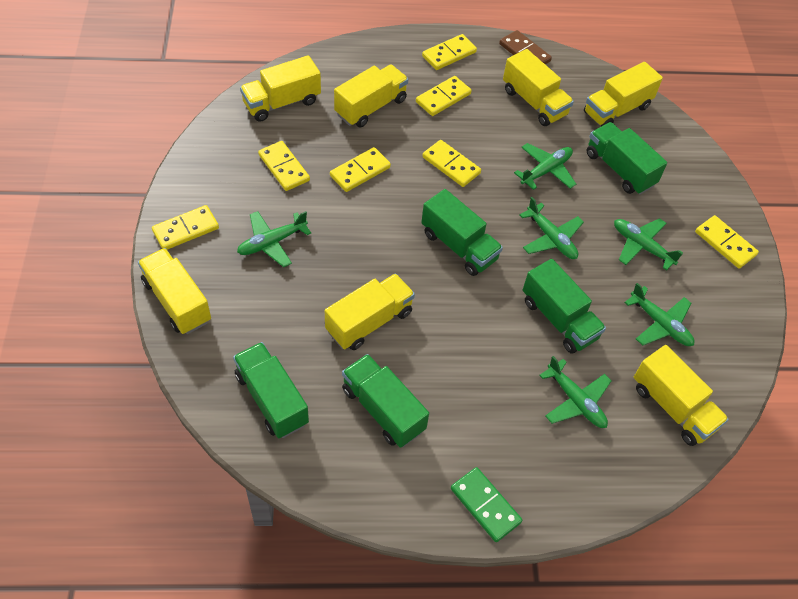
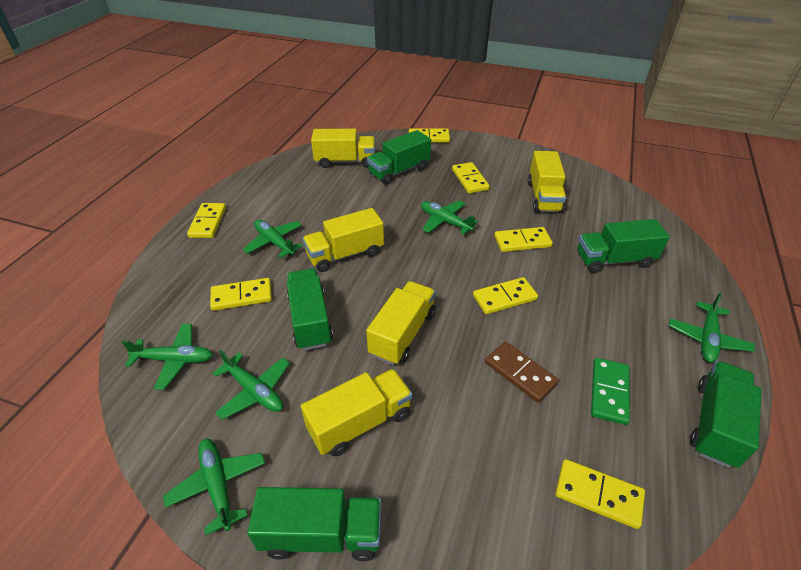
yellow truck: [138,248,211,334] [240,55,321,122] [325,274,415,350] [334,65,408,128] [503,49,574,126] [584,62,663,126] [634,345,729,446] = 7 -> [301,369,412,456] [303,208,384,272] [311,129,375,168] [366,281,436,365] [528,151,566,213] = 5

